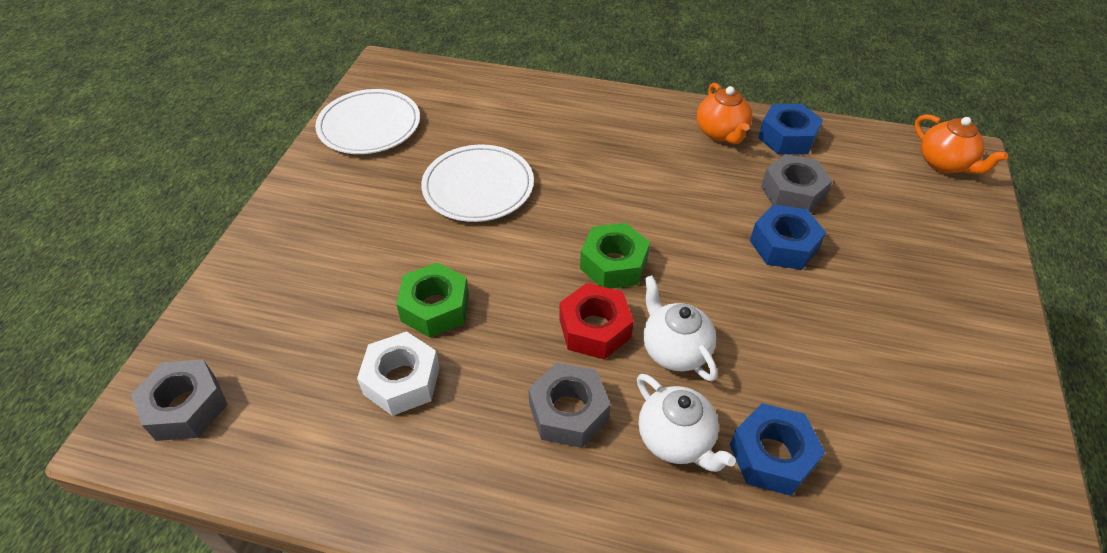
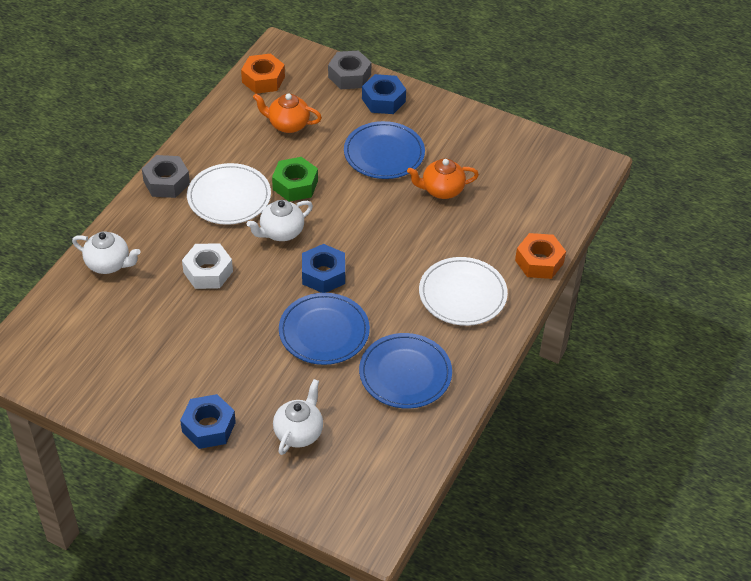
blue plate: none = 0 -> [279,293,370,365] [344,121,425,179] [359,333,452,409] = 3
green nut: [396,262,469,338] [580,223,650,289] = 2 -> [272,157,318,202] = 1
grey nut: [131,359,228,441] [528,362,611,448] [761,154,832,212] = 3 -> [142,155,190,198] [328,51,372,89] = 2
orange nut: none = 0 -> [241,54,285,94] [515,233,566,279] = 2
red nut: [559,283,634,360] = 1 -> none = 0
white teapot: [637,374,736,472] [643,275,717,382] = 2 -> [72,231,141,274] [247,200,313,241] [273,379,323,455] = 3

